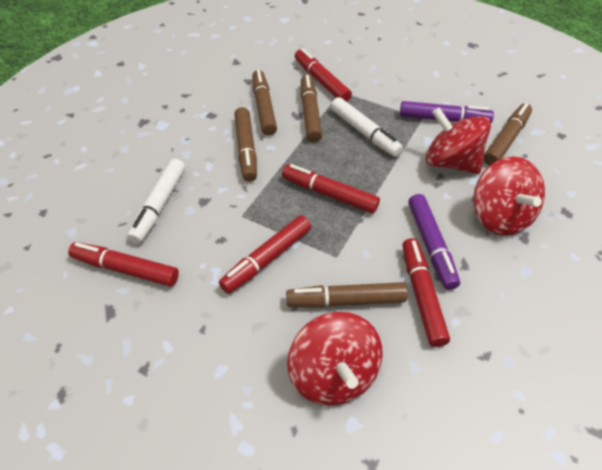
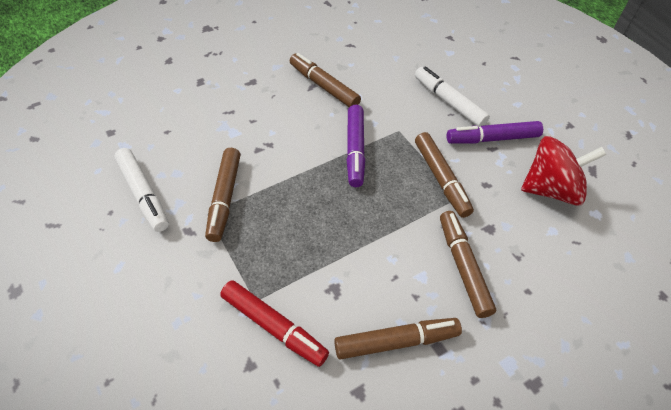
red marker: [68,242,179,286] [219,215,311,294] [282,164,380,213] [295,48,352,102] [402,238,450,347] = 5 -> [220,280,329,367] = 1
red spinning top: [287,312,383,405] [425,107,491,174] [473,156,545,236] = 3 -> [521,136,606,206] = 1

